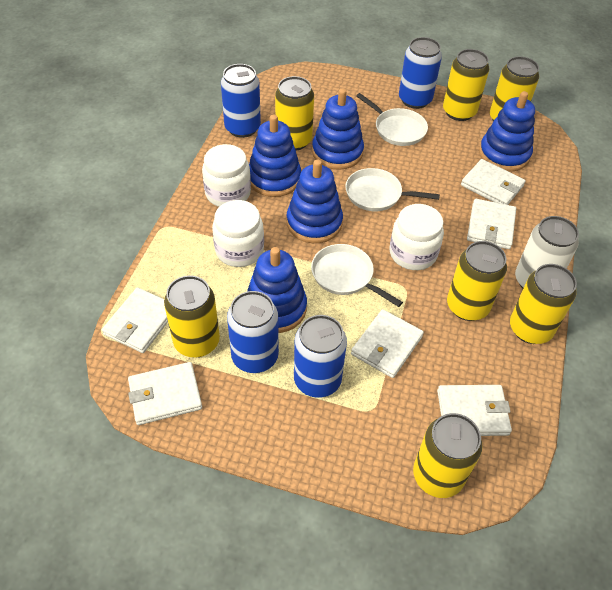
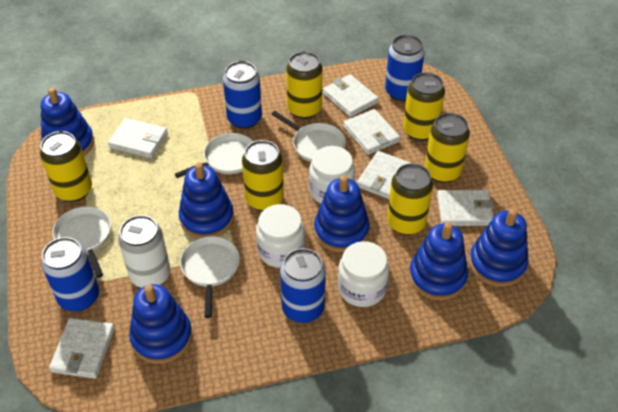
blue stacking toy: [247,247,307,333] [249,115,301,197] [287,159,343,243] [312,88,364,170] [479,91,535,172] = 5 -> [41,88,94,156] [129,284,192,364] [179,162,234,239] [314,175,370,252] [409,222,468,301] [469,209,528,287] = 6
white pan: [311,244,403,307] [345,168,440,211] [356,93,428,146] = 3 -> [52,206,111,278] [175,133,254,178] [180,236,240,318] [272,111,346,162] = 4
yellow can: [164,275,220,358] [275,76,314,150] [413,413,483,498] [443,49,489,121] [447,241,507,321] [490,56,539,121] [510,264,577,344] = 7 -> [40,131,92,202] [242,140,284,211] [286,51,323,119] [387,163,433,235] [403,72,445,141] [424,113,470,183] = 6

